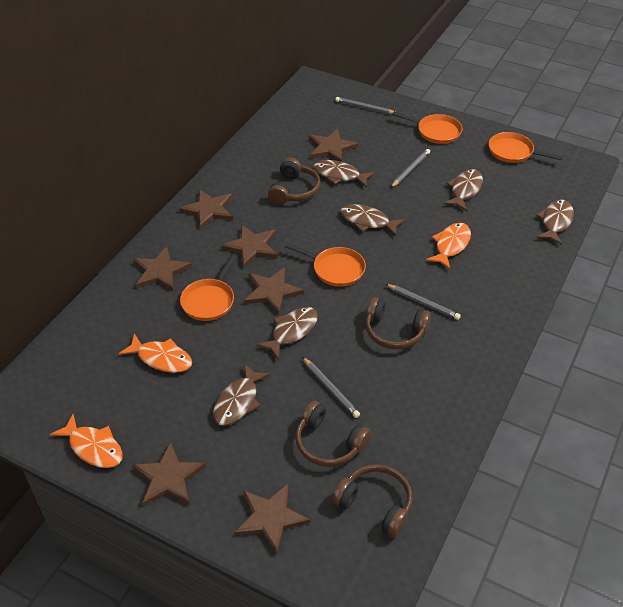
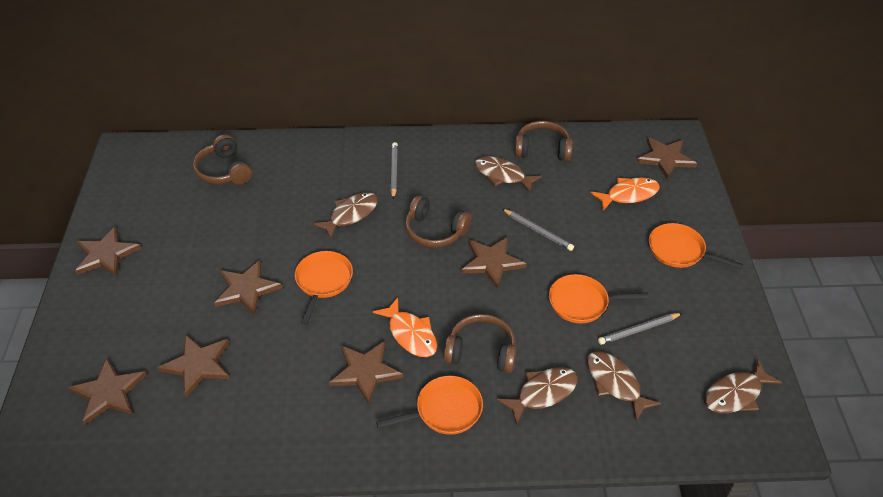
brown fish: [213,364,270,426] [256,307,318,359] [313,160,375,188] [340,204,405,236] [443,169,483,211] [536,199,574,245] = 6 -> [313,192,378,239] [475,156,542,193] [497,367,578,425] [587,351,661,421] [705,359,782,413] = 5
grey pencil: [302,357,360,418] [336,97,395,114] [385,284,461,320] [391,149,430,188] = 4 -> [391,142,398,199] [503,209,574,251] [598,313,682,345] = 3
orange fish: [50,414,123,468] [119,334,192,373] [426,223,471,269] = 3 -> [373,297,437,357] [590,178,660,211] = 2

